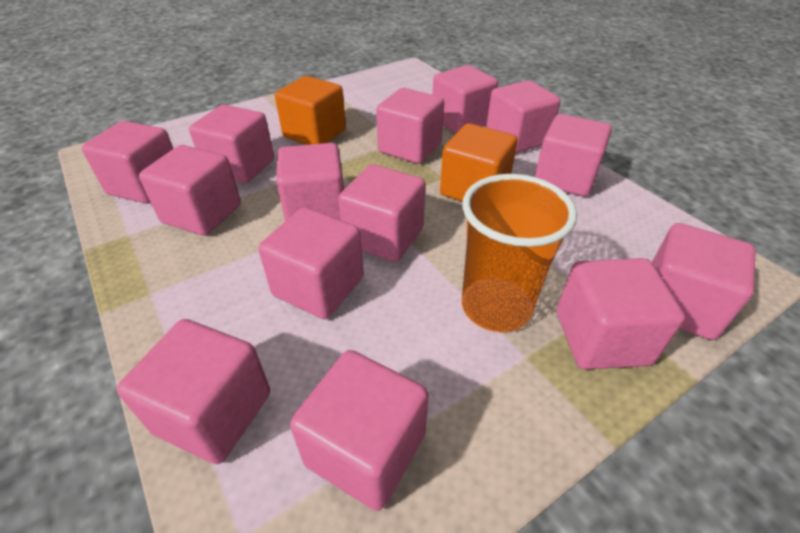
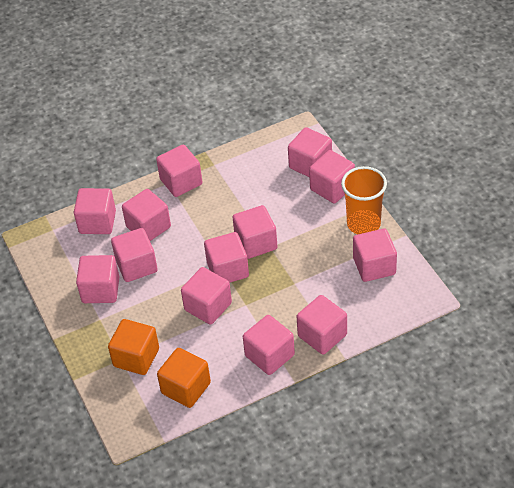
pink cube: [82,121,174,204] [116,319,270,464] [139,145,241,236] [189,105,274,184] [258,207,364,319] [276,143,344,221] [290,350,429,511] [338,164,426,262] [376,88,445,164] [433,65,498,134] [486,80,561,154] [534,114,612,197] [557,258,685,370] [652,223,756,340] = 14 -> [74,188,116,234] [76,255,119,303] [111,228,158,282] [122,189,171,241] [156,145,202,197] [181,267,232,325] [204,232,249,283] [233,205,278,259] [243,315,295,375] [288,127,332,177] [297,295,347,355] [309,150,355,203] [353,228,397,282] = 13

